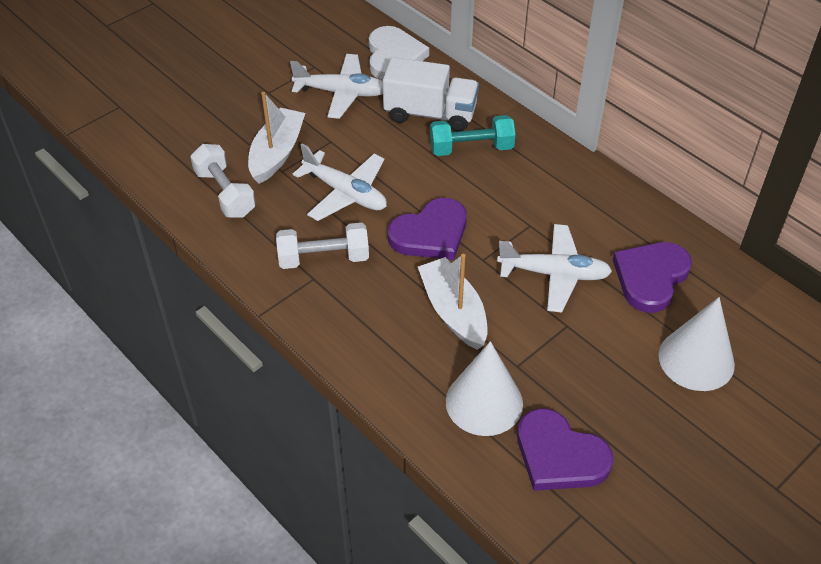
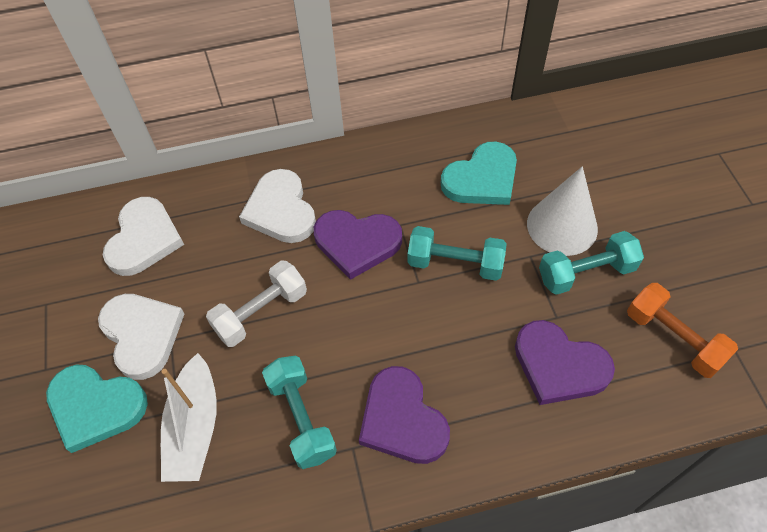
orange dumbbell: none = 0 -> [627,283,738,378] = 1
turquoise dumbbell: [430,115,516,156] = 1 -> [262,356,337,469] [408,226,507,281] [539,231,644,295] = 3
turquoise heart: none = 0 -> [46,364,148,453] [441,142,517,205] = 2
white boat: [248,92,305,184] [418,254,488,350] = 2 -> [161,353,217,482] = 1
white cone: [446,341,523,436] [659,297,735,391] = 2 -> [527,166,598,256] = 1
white dumbbell: [190,144,256,218] [276,223,369,269] = 2 -> [206,260,307,347] = 1
white heart: [369,26,429,80] = 1 -> [98,294,185,380] [103,197,184,276] [239,169,316,243] = 3
white plane: [290,54,383,119] [293,143,387,221] [497,224,612,313] = 3 -> none = 0
white truck: [383,57,479,132] = 1 -> none = 0

